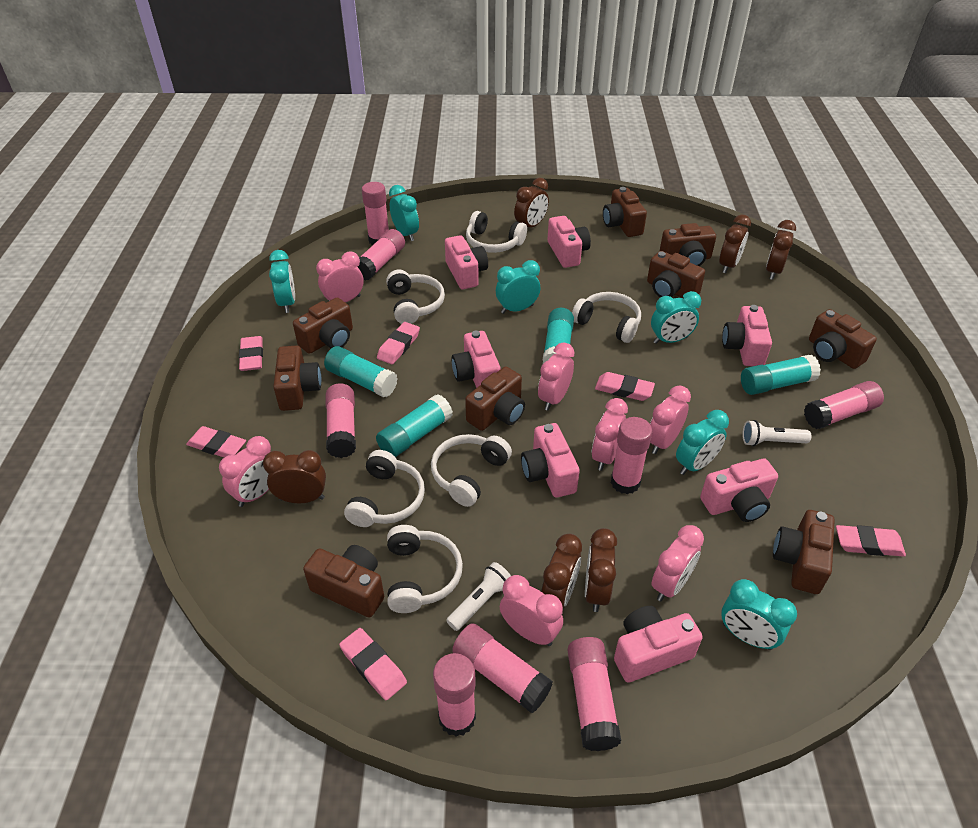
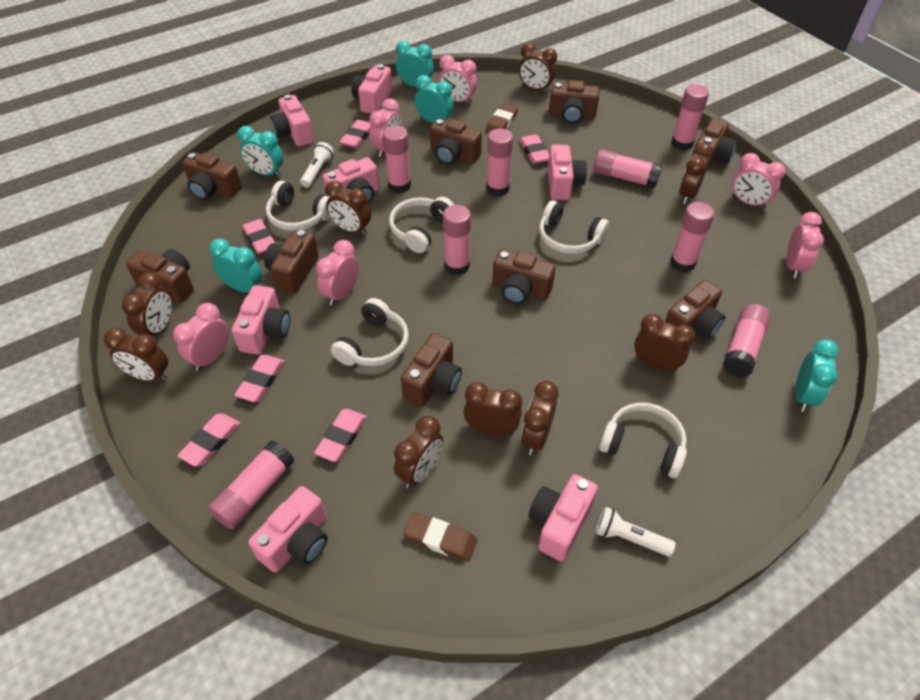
brown clock: [263,450,326,503] [514,178,549,227] [541,534,582,609] [585,528,618,612] [719,215,751,273] [766,220,796,280] = 6 -> [104,328,168,381] [122,273,172,336] [325,181,371,236] [394,416,443,488] [464,382,522,436] [519,43,557,93] [521,381,558,456] [634,314,695,372] [679,143,713,204] = 9
brown eraser: none = 0 -> [403,512,477,562] [485,103,518,133] = 2
pink clock: [219,436,271,507] [316,252,363,302] [500,575,563,646] [538,342,574,411] [592,398,628,471] [650,386,691,454] [651,525,704,602] = 7 -> [173,303,229,371] [316,240,359,306] [369,98,402,158] [439,55,477,104] [732,153,786,209] [786,212,824,279] = 6
turquoise clock: [269,250,295,313] [389,185,419,241] [496,260,540,314] [651,291,701,344] [676,410,729,475] [721,579,797,650] = 6 -> [209,239,262,292] [237,126,283,177] [396,41,434,87] [415,75,454,124] [795,339,839,412] = 5
turquoise glue stick: [324,346,398,397] [376,394,453,457] [543,308,574,363] [741,355,821,395] = 4 -> none = 0
white headphones: [344,450,425,527] [386,270,445,324] [387,525,463,613] [431,434,512,507] [466,211,527,253] [572,292,641,343] = 6 -> [266,181,330,231] [331,298,409,366] [389,197,454,253] [539,201,609,254] [599,403,687,478] = 5

